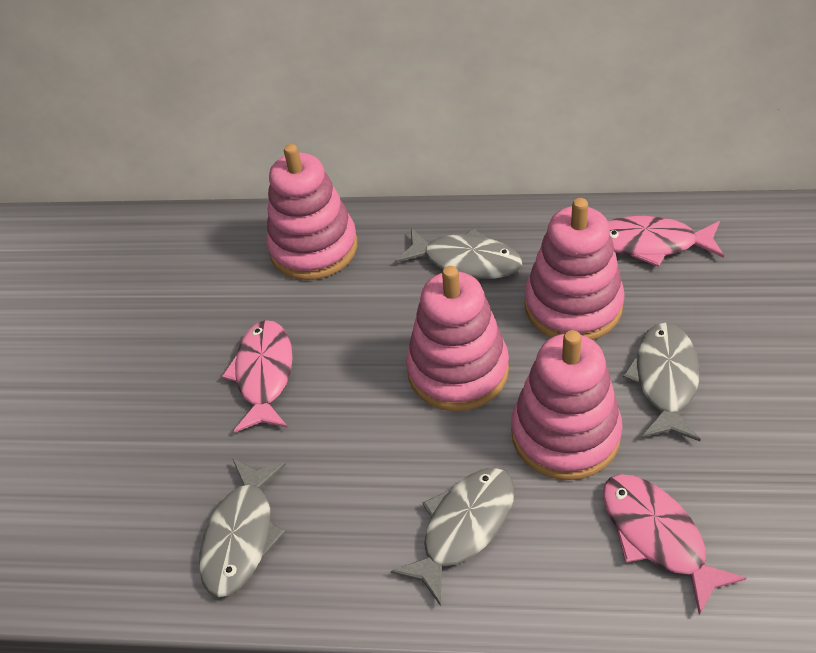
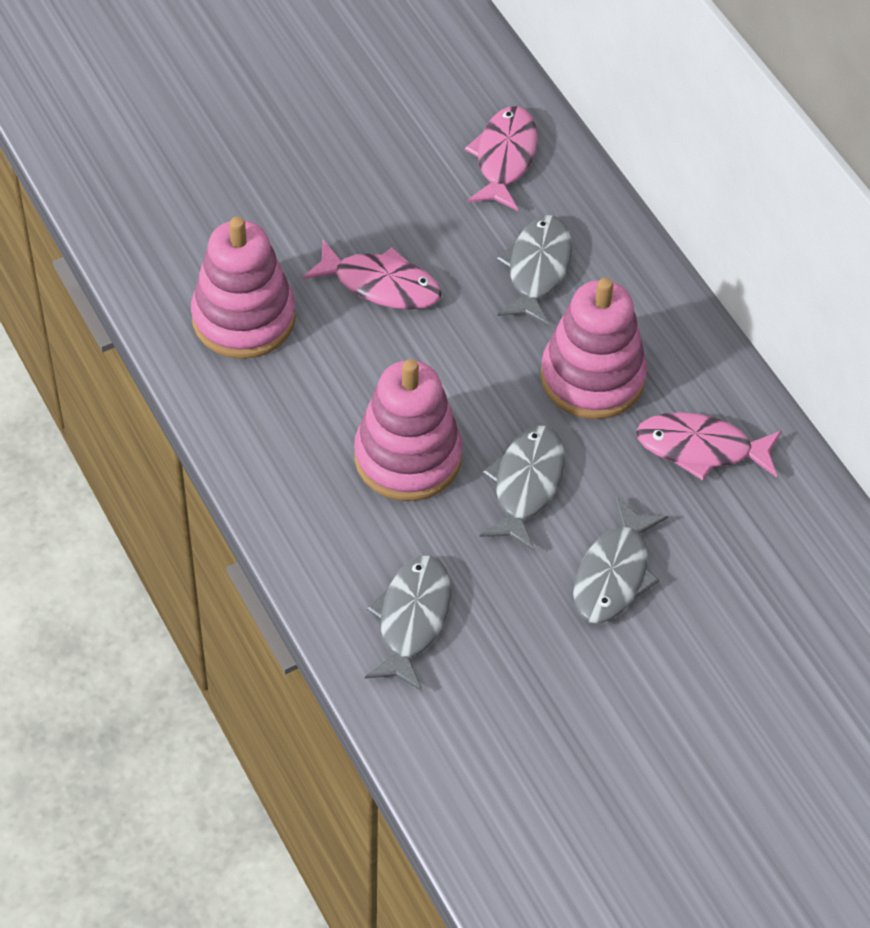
pink stacking toy: [266,144,358,280] [406,266,509,411] [511,330,623,480] [524,198,625,340] = 4 -> [191,217,296,359] [354,359,463,501] [541,278,647,419] = 3

